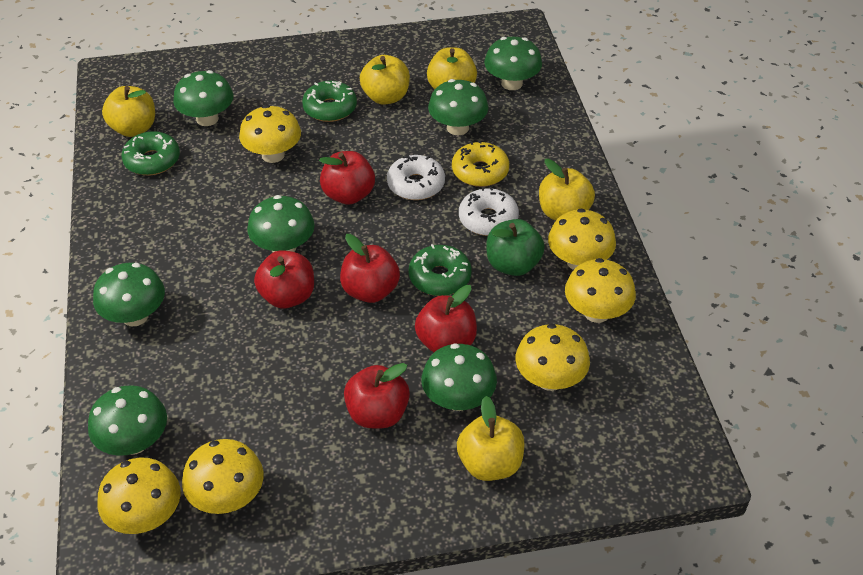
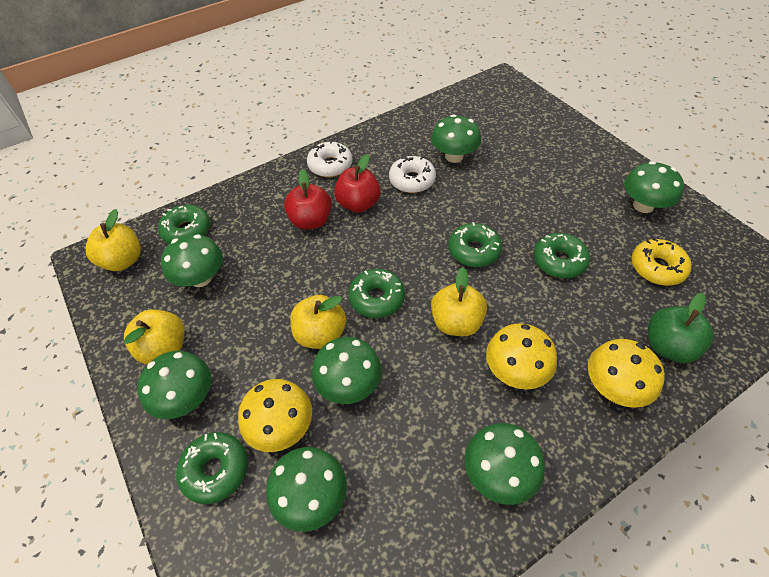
green donut: [122,131,180,176] [302,81,357,122] [409,244,472,296] = 3 -> [158,205,210,244] [176,432,248,504] [348,269,405,318] [448,222,502,267] [534,233,590,278] = 5
red apple: [254,250,314,309] [319,151,375,205] [340,234,400,303] [344,363,410,428] [415,285,477,352] = 5 -> [284,169,332,230] [334,154,381,213] = 2
yellow apple: [102,86,155,137] [360,55,410,105] [427,47,477,89] [457,396,524,481] [539,159,595,221] = 5 -> [86,209,141,271] [124,309,184,365] [290,295,346,349] [431,267,487,336] = 4
yellow mushroom: [97,457,181,534] [182,439,264,514] [239,105,301,163] [515,324,590,391] [548,209,616,270] [565,258,636,323] = 6 -> [238,379,312,452] [486,323,557,389] [588,339,665,408] = 3

